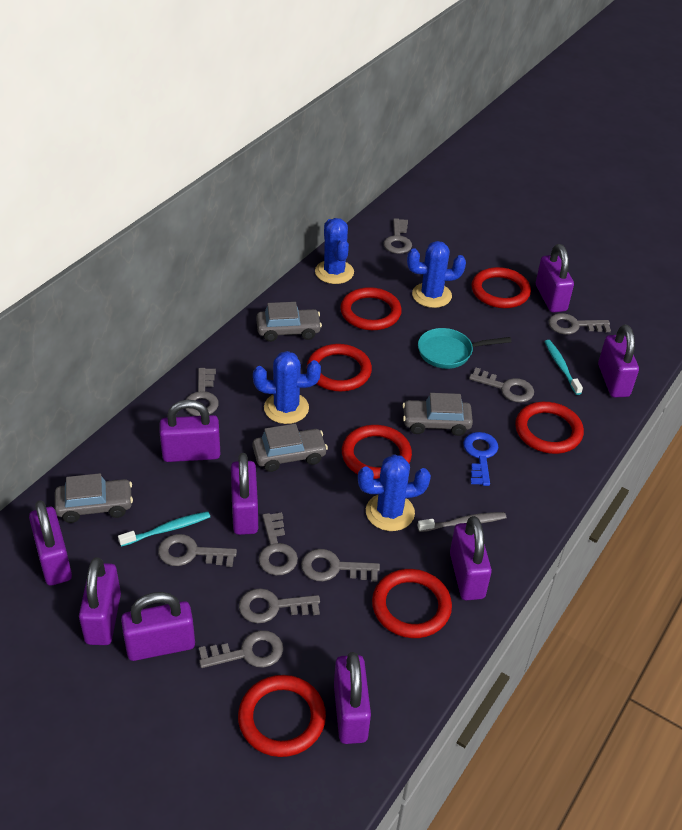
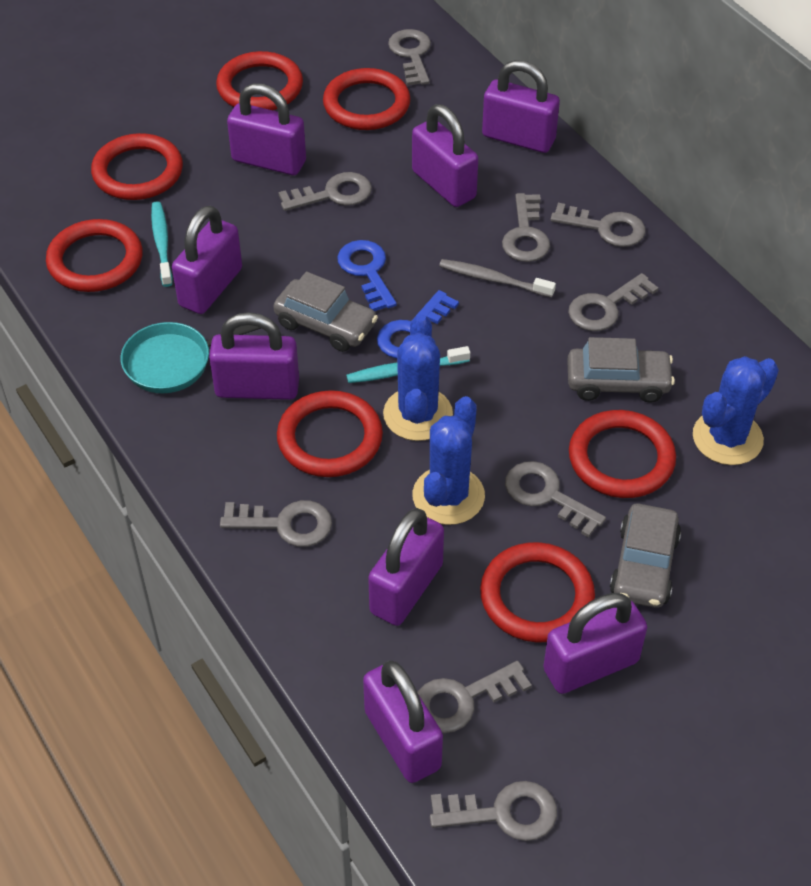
blue cactus: [253,351,321,424] [315,218,354,284] [358,454,431,531] [407,241,466,308] = 4 -> [383,314,453,441] [412,396,485,525] [693,356,779,465] = 3
blue key: [463,432,498,486] = 1 -> [337,240,397,311] [377,290,459,359] = 2
grey car: [55,473,133,523] [253,424,328,472] [256,302,322,342] [402,393,473,436] = 4 -> [273,272,378,352] [567,337,675,403] [610,504,681,608] = 3
purple padlock: [29,500,72,586] [79,557,121,645] [121,592,195,661] [160,400,220,462] [231,453,258,535] [334,652,371,744] [450,516,492,600] [536,244,574,313] [598,325,639,397] = 9 -> [172,205,242,314] [209,312,299,400] [227,83,306,175] [363,661,443,783] [368,508,444,626] [412,104,478,207] [482,60,560,153] [543,593,647,694] = 8

